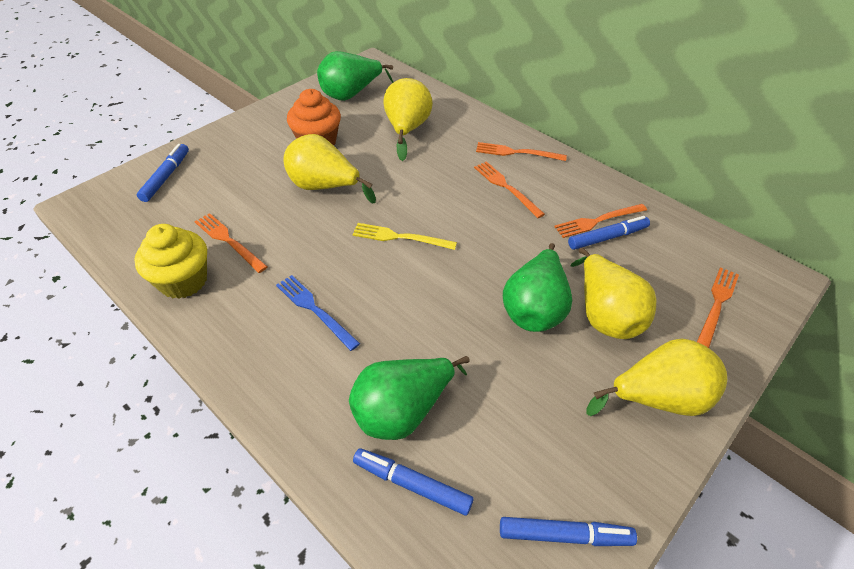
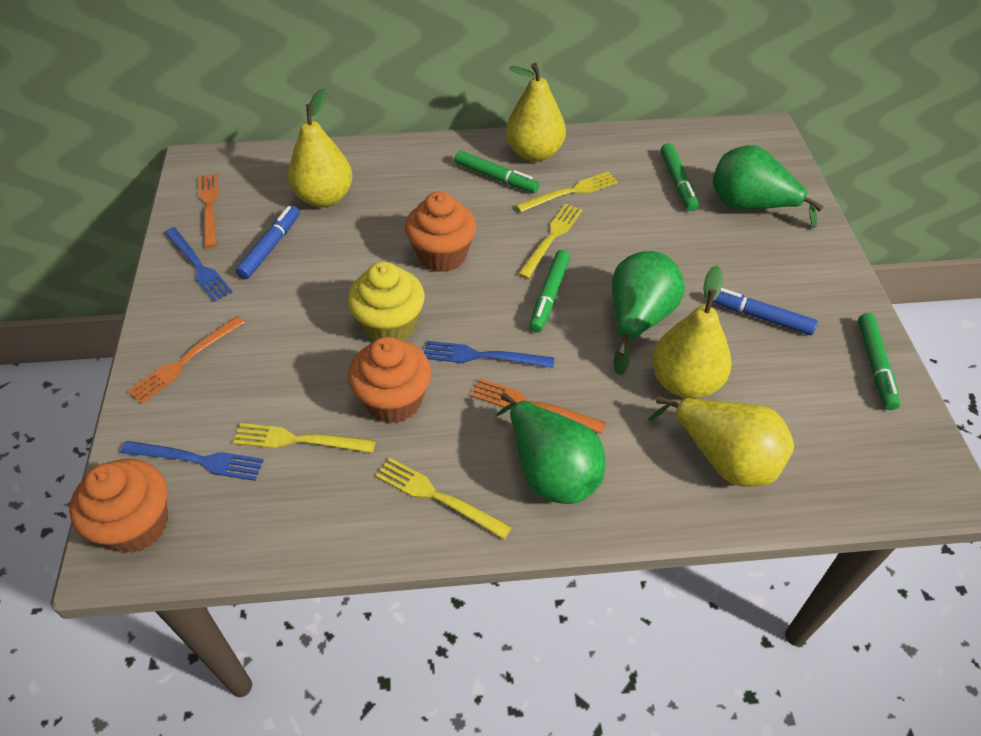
blue fork: [276,275,360,351] = 1 -> [120,441,264,481] [164,227,233,302] [424,341,554,368] = 3
blue marker: [137,144,189,202] [353,448,474,516] [500,517,637,546] [568,216,650,250] = 4 -> [236,206,300,279] [713,288,818,335] = 2
green marker: none = 0 -> [455,151,539,193] [529,250,570,333] [660,143,699,211] [858,313,900,410] = 4
orange cupcake: [287,89,341,146] = 1 -> [69,459,168,553] [348,337,431,423] [405,191,476,272] = 3
orange fork: [194,213,268,273] [474,161,545,218] [476,142,567,161] [554,204,647,238] [697,267,739,348] = 5 -> [128,316,245,404] [199,173,219,248] [471,378,606,434] = 3
yellow fork: [352,223,457,250] = 1 -> [233,423,376,453] [376,458,512,539] [516,172,618,212] [518,204,583,279] = 4

